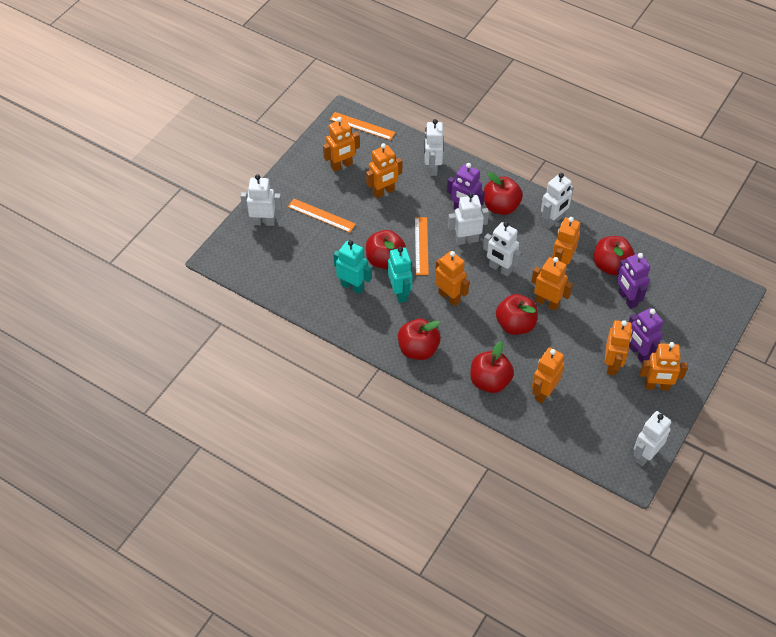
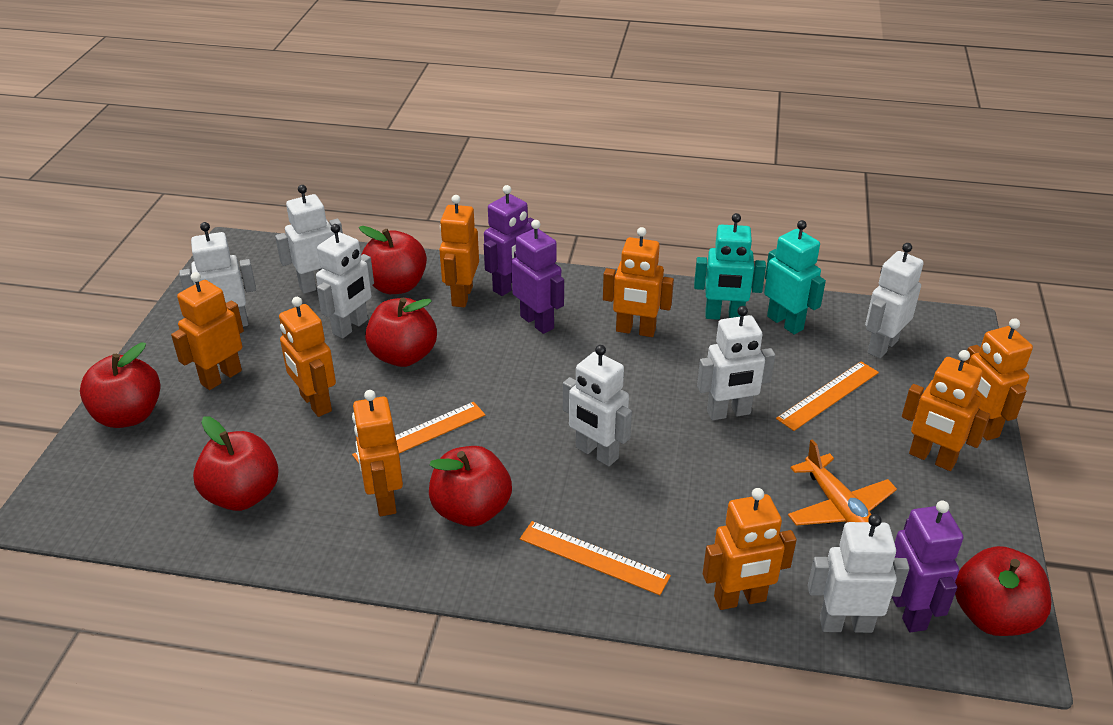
orange plane: none = 0 -> [788,439,897,525] = 1
white robot: [240,174,282,226] [424,119,443,176] [448,193,489,245] [483,222,521,277] [541,173,574,228] [633,411,671,466] = 6 -> [179,222,256,327] [275,185,343,294] [316,224,374,339] [563,345,632,466] [697,306,775,420] [808,514,909,633] [865,243,924,358] = 7

